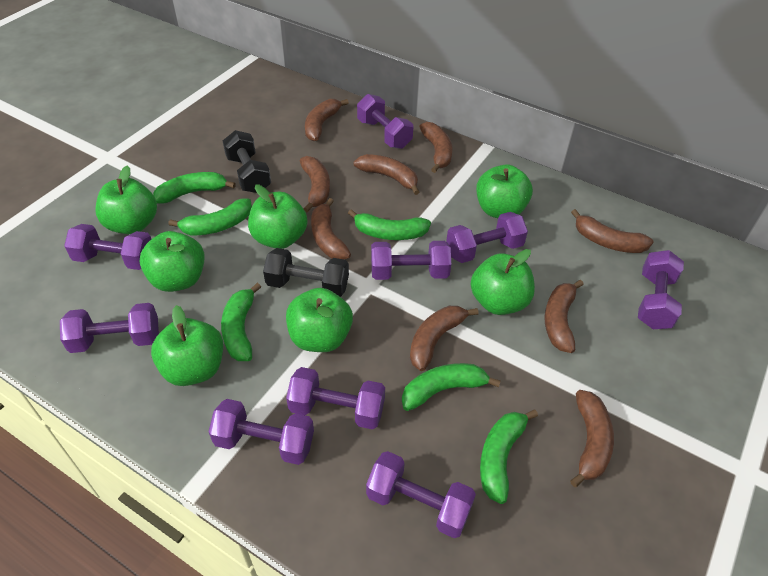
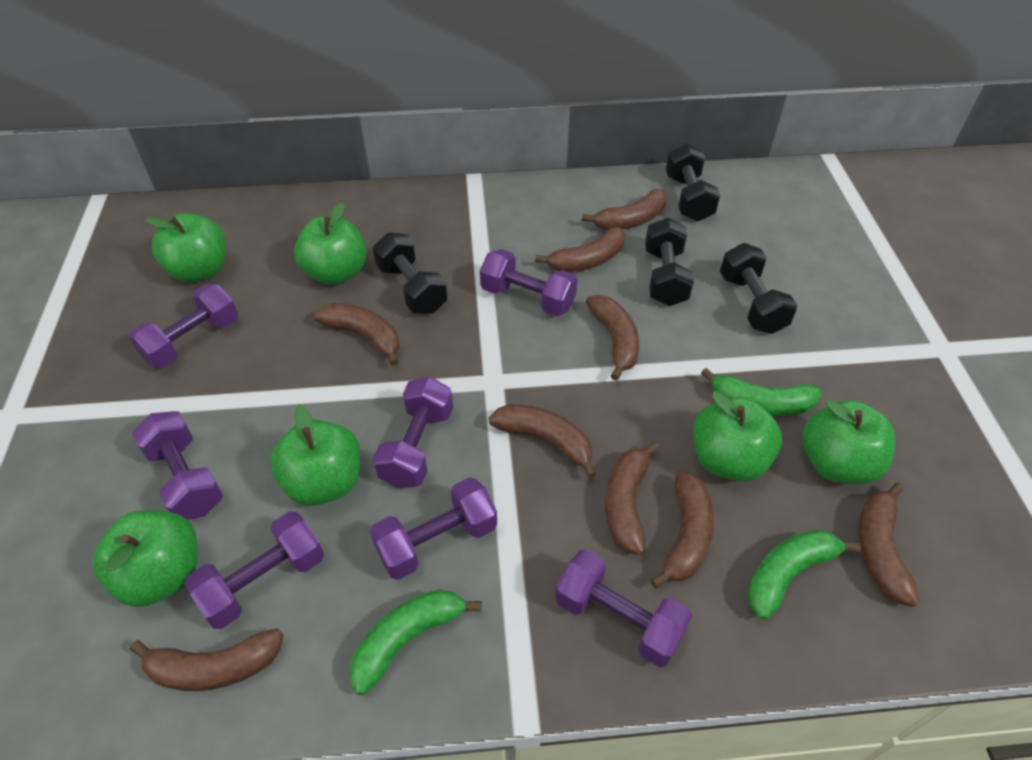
black dumbbell: [223,130,271,193] [263,248,349,297] = 2 -> [373,232,448,314] [645,217,694,306] [666,144,720,222] [720,243,798,334] = 4
green apple: [96,165,157,234] [140,231,205,292] [151,305,223,386] [248,185,307,249] [286,288,353,352] [470,249,535,315] [476,164,533,218] = 7 -> [93,510,198,607] [145,213,227,282] [270,404,361,506] [294,202,367,285] [693,391,782,482] [803,399,895,484] = 6
green banana: [153,172,236,203] [168,198,252,235] [221,283,261,361] [348,209,431,240] [402,363,501,411] [480,410,538,504] = 6 -> [349,589,481,695] [701,368,821,416] [747,529,861,620] = 3
purple dumbbell: [60,303,159,353] [64,224,151,270] [209,399,314,465] [286,367,385,430] [357,94,413,149] [366,451,476,538] [371,241,451,280] [446,212,528,263] [638,250,684,329] = 9 -> [128,284,238,368] [132,411,223,520] [185,511,324,629] [370,477,497,580] [373,377,453,488] [480,249,578,317] [555,549,692,667] = 7

